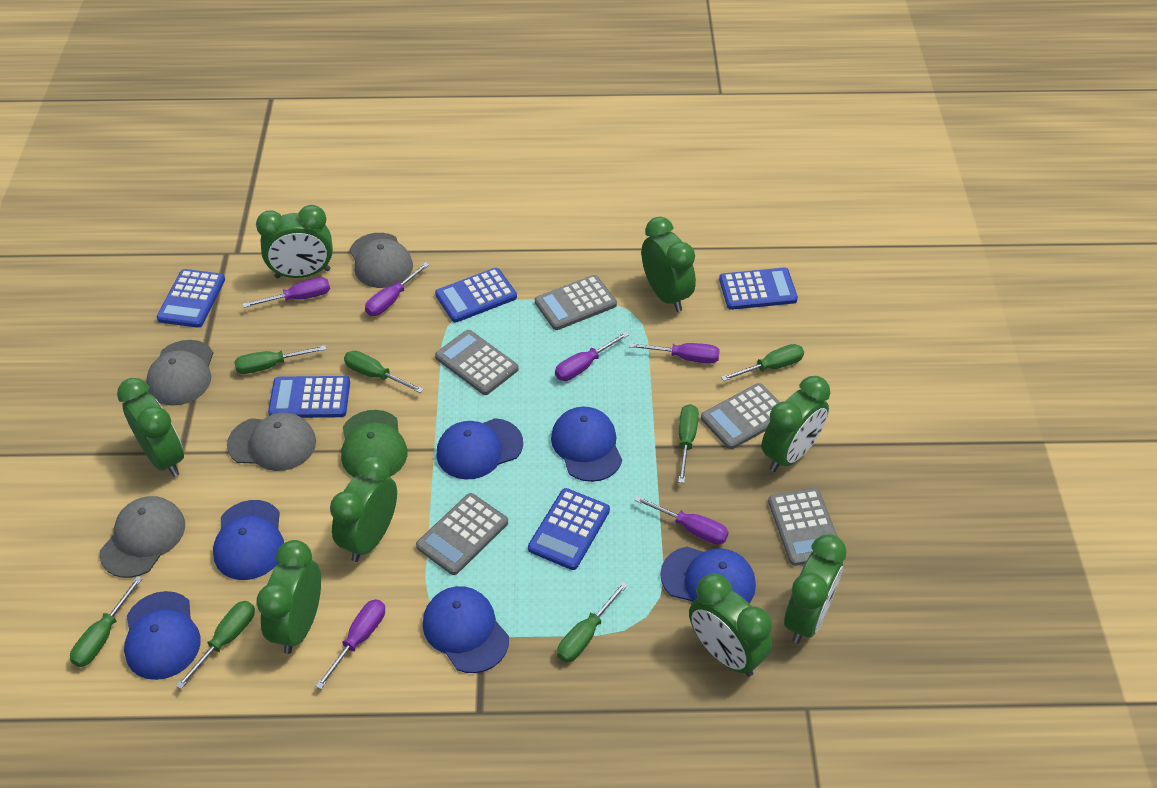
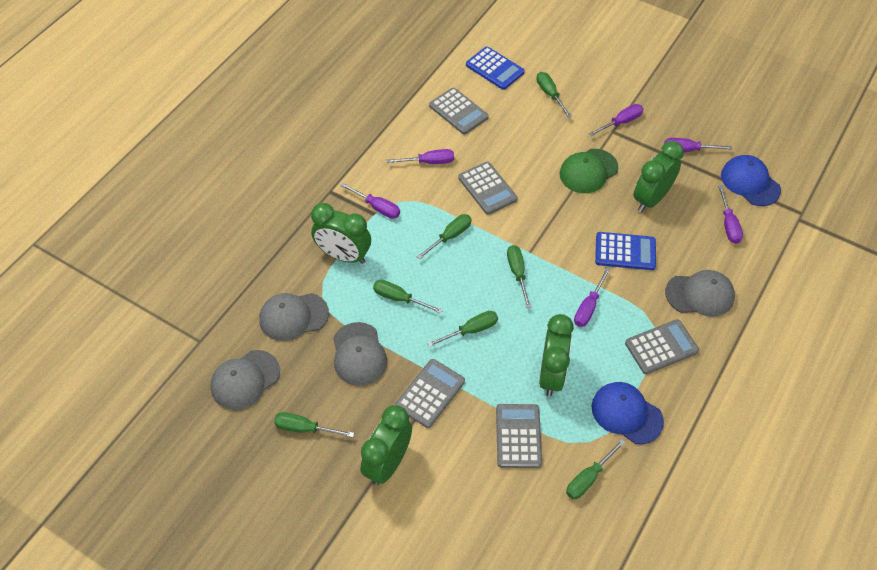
blue calculator: [156,269,225,328] [268,376,350,418] [435,268,517,322] [528,488,610,570] [719,268,798,310] = 5 -> [466,47,524,90] [595,232,656,270] = 2
blue cap: [124,591,201,680] [213,500,284,580] [423,586,509,673] [437,418,523,479] [551,407,622,482] [660,547,756,603] = 6 -> [591,382,664,444] [721,155,781,206] = 2
green clock: [117,378,184,477] [256,205,333,278] [256,540,321,654] [330,455,397,562] [641,217,696,312] [689,574,772,677] [761,376,830,472] [784,534,846,644] = 8 -> [311,203,371,264] [361,405,412,485] [539,314,574,396] [634,141,684,212] = 4

